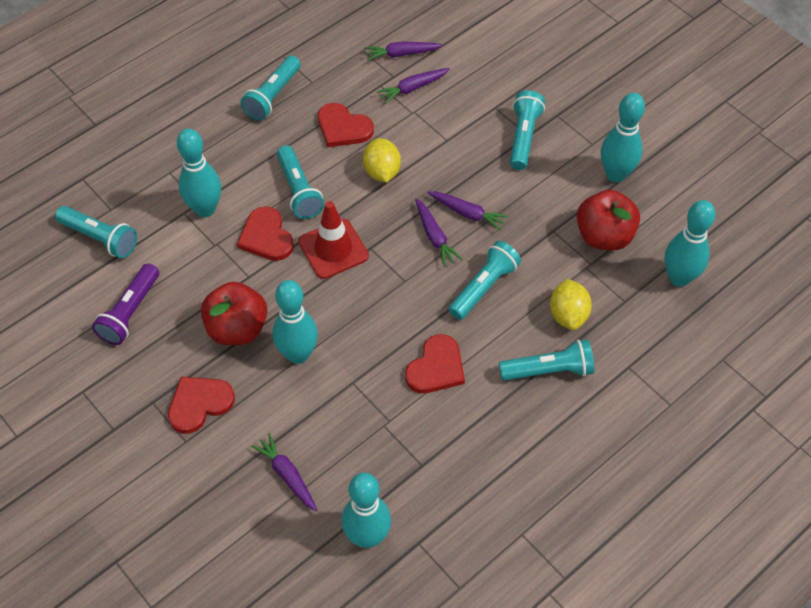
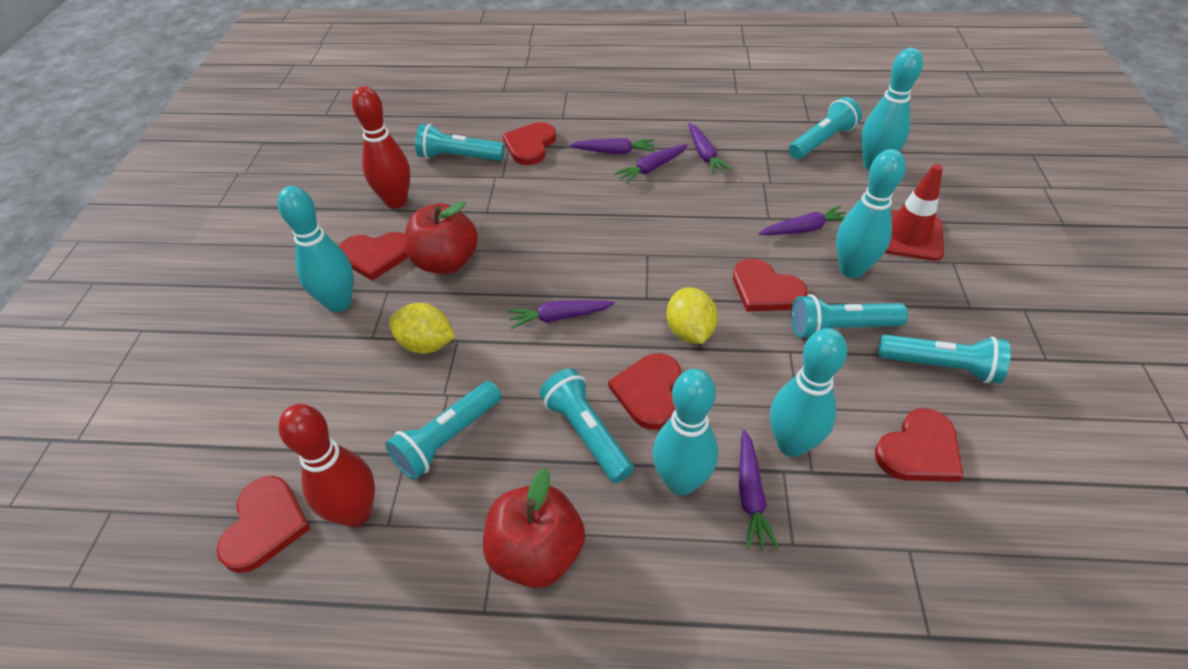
purple carrot: [251,433,318,512] [364,42,443,61] [376,68,450,104] [415,199,462,267] [427,192,509,231] = 5 -> [508,300,615,329] [569,138,655,154] [614,144,688,184] [689,123,732,175] [739,430,779,549] [759,206,846,235] = 6
purple flashlight: [92,263,159,345] = 1 -> none = 0
red bowling pin: none = 0 -> [278,404,375,527] [352,86,410,209] = 2
red heart: [168,377,235,434] [237,206,294,261] [318,103,374,147] [405,334,465,393] = 4 -> [217,476,311,573] [339,232,408,281] [502,122,556,165] [608,353,681,430] [733,259,808,312] [875,408,963,482] = 6

